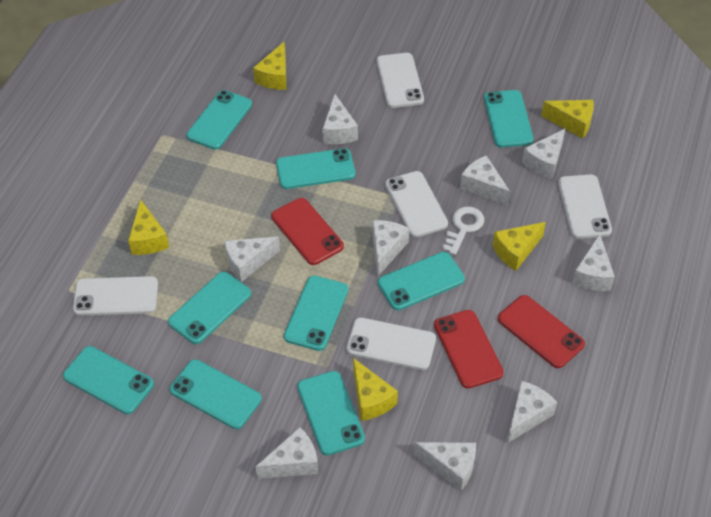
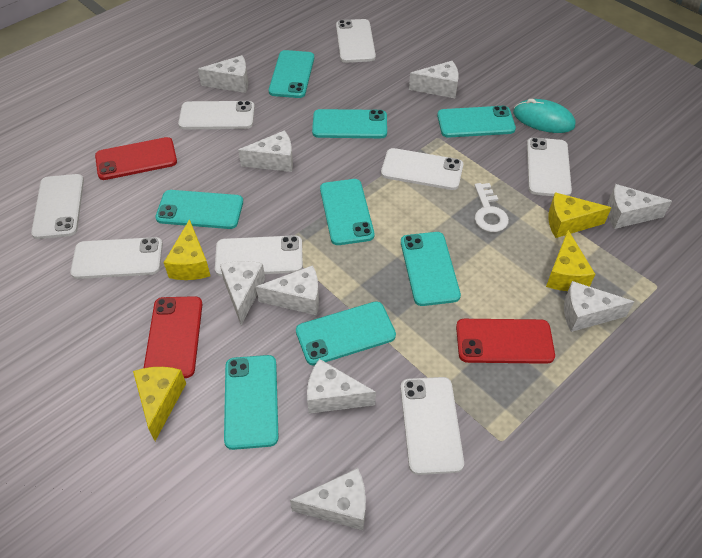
turquoise mouse: none = 0 -> [513,99,575,133] = 1
turquoise phone: [63,346,154,414] [168,272,251,344] [170,359,262,429] [186,90,252,150] [276,148,356,189] [284,276,348,351] [297,371,365,455] [378,252,465,311] [484,90,533,147] = 9 -> [155,190,243,229] [224,355,279,450] [269,50,314,98] [296,301,396,366] [312,109,387,138] [320,179,374,245] [401,232,461,306] [437,106,516,138] = 8
white phone: [73,276,158,316] [346,317,436,370] [377,53,424,108] [385,171,448,237] [558,174,612,239] = 5 -> [31,174,84,239] [70,237,163,279] [178,101,255,129] [215,235,303,276] [336,19,376,63] [381,148,463,190] [401,377,464,475] [527,138,572,196] = 8
yellow cheese: [128,199,169,255] [253,41,286,90] [353,358,398,421] [493,222,546,271] [541,100,594,139] = 5 -> [133,367,186,441] [163,219,210,280] [546,230,595,291] [548,192,612,238] = 4

